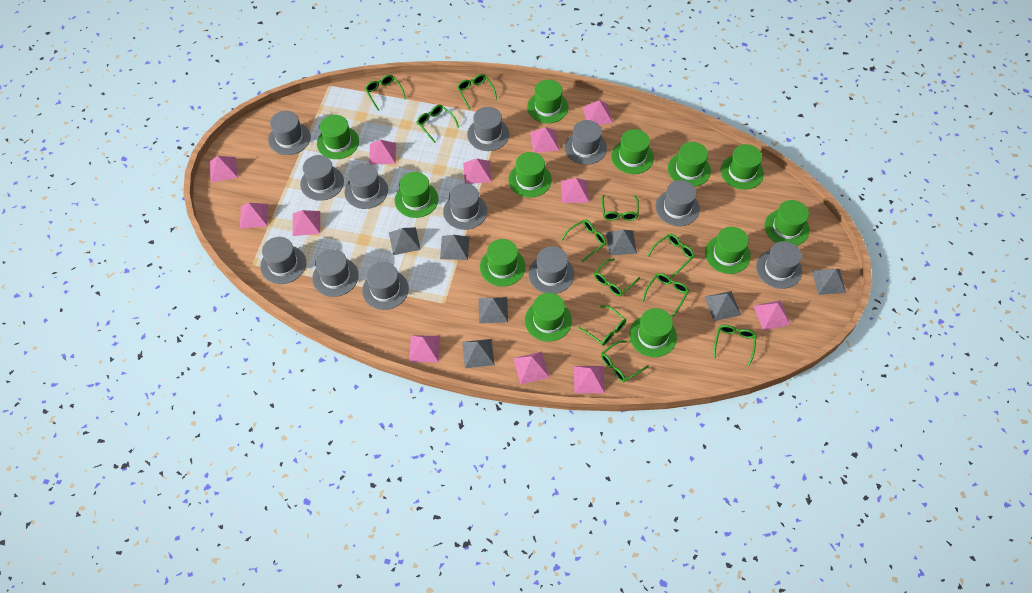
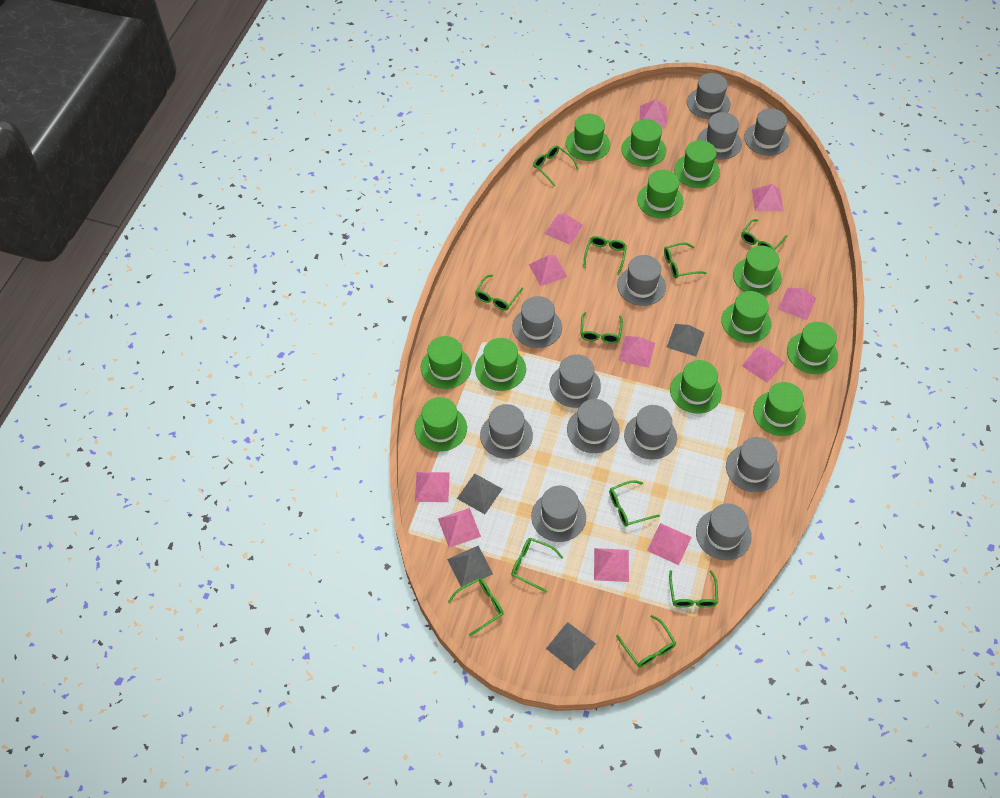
grey pyramid: [389,227,421,255] [440,235,469,260] [462,339,495,368] [479,297,508,323] [606,230,637,256] [705,291,741,321] [812,269,846,295] = 7 -> [447,546,493,587] [457,473,502,514] [546,622,596,671] [666,324,705,357] = 4
pink pyramid: [209,156,238,183] [240,203,268,228] [293,210,320,236] [369,140,396,165] [409,335,440,362] [463,158,492,184] [513,352,550,384] [530,127,559,153] [561,178,589,203] [574,366,605,393] [583,100,613,125] [754,300,791,331] = 12 -> [415,472,450,502] [438,508,481,548] [529,255,567,286] [544,213,583,245] [594,548,629,582] [618,336,655,368] [640,99,667,127] [647,523,692,565] [741,346,784,383] [752,184,783,211] [778,288,816,320] = 11

